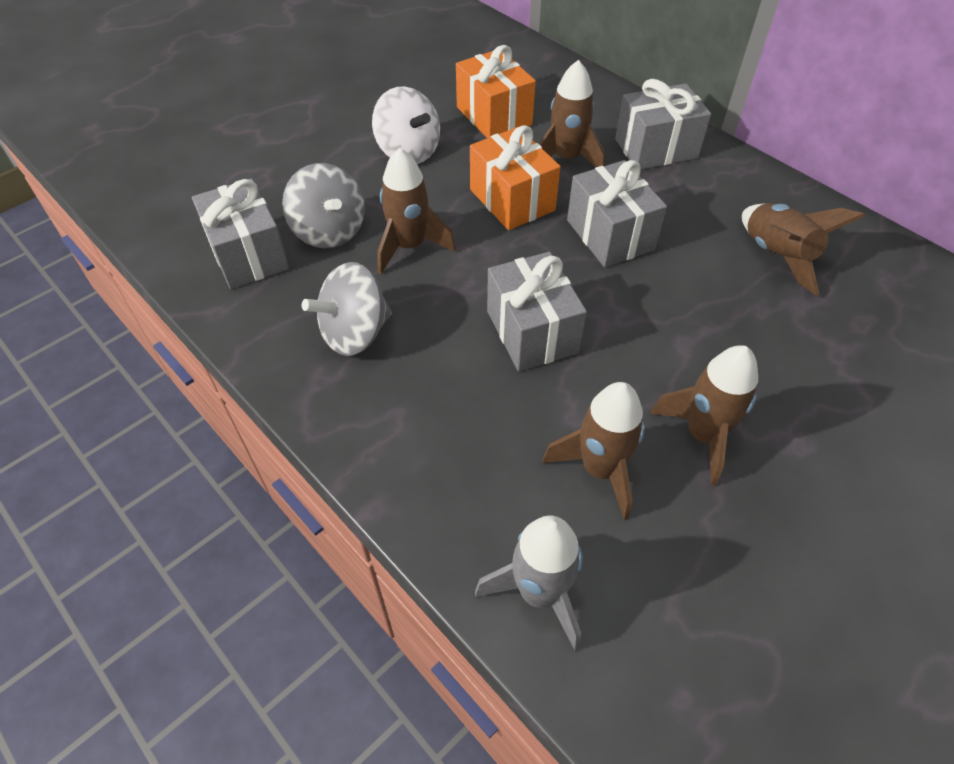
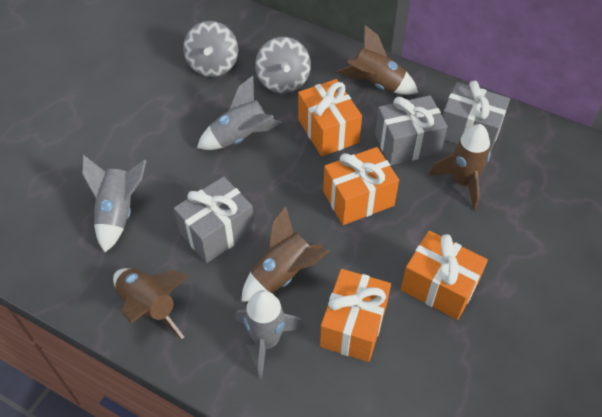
brown rocket: [377,148,456,274] [539,60,605,167] [542,382,645,520] [650,345,758,486] [742,203,865,296] = 5 -> [113,268,188,339] [241,206,330,302] [337,25,418,95] [429,124,491,210] = 4
grey gift: [192,178,289,289] [487,252,587,371] [567,160,667,267] [615,79,711,169] = 4 -> [174,176,255,263] [375,95,447,165] [442,81,510,152] = 3
grey rocket: [475,516,583,651] = 1 -> [82,155,146,252] [197,76,282,150] [236,290,304,379] = 3
orange gift: [456,45,536,138] [470,125,561,230] = 2 -> [298,79,362,156] [320,269,391,362] [323,147,399,225] [401,231,488,320] = 4
white spinning top: [372,87,440,164] = 1 -> none = 0

